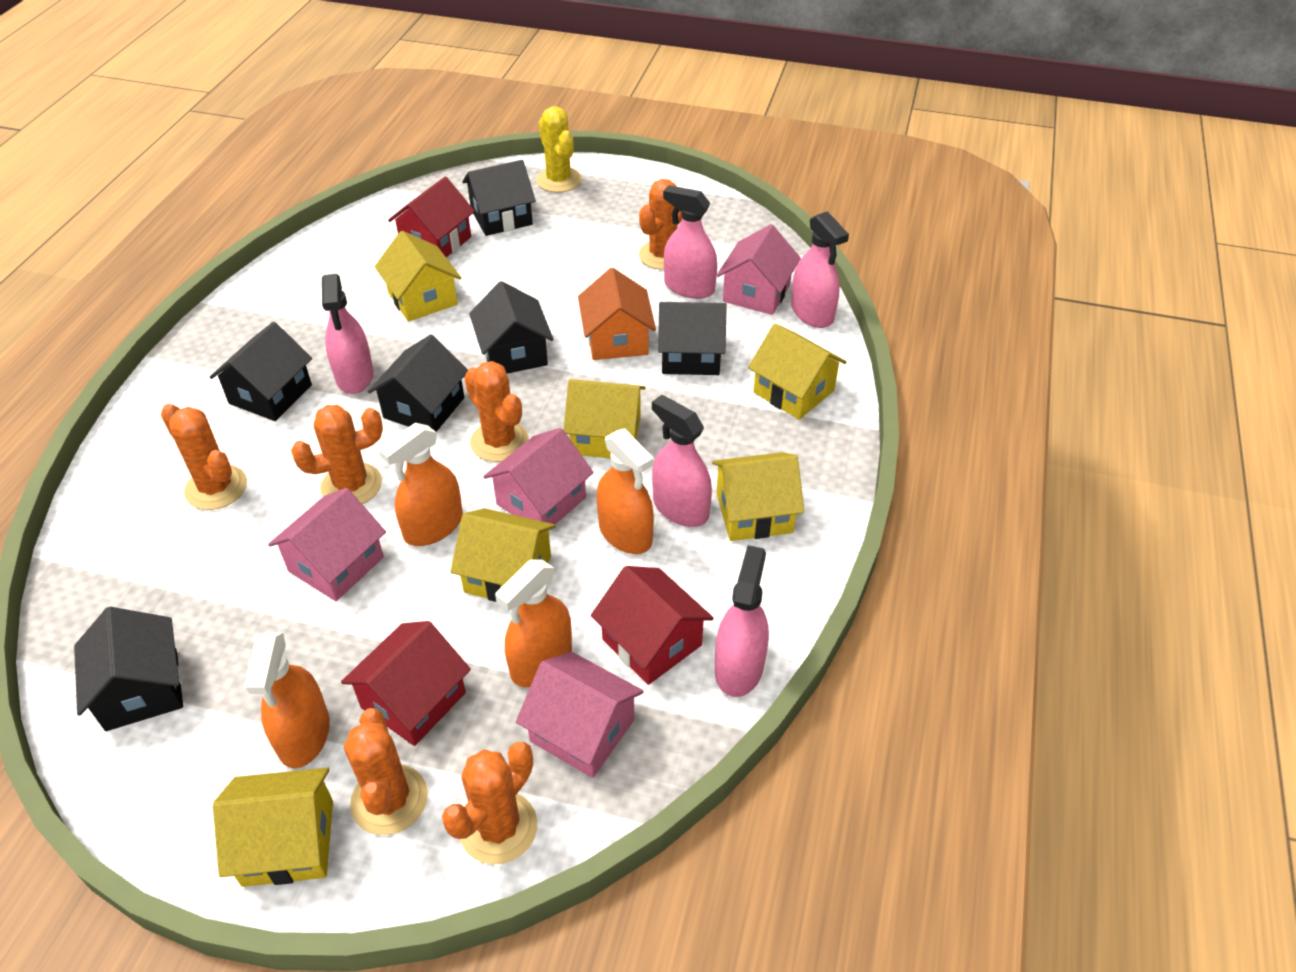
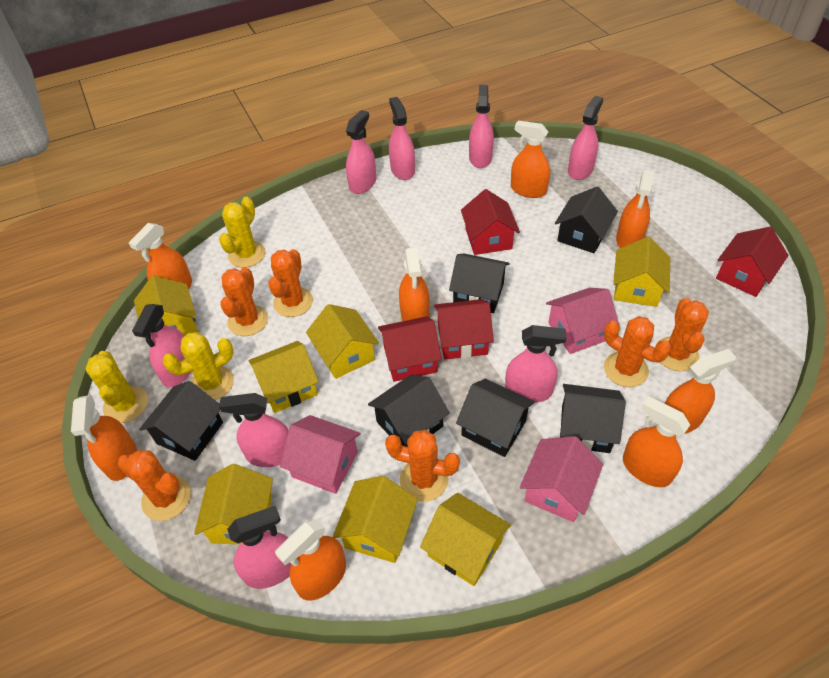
orange house: [578,268,656,360] = 1 -> none = 0
orange spray bottle: [244,633,330,768] [378,423,463,546] [495,559,572,687] [596,428,654,554] = 4 -> [71,395,137,481] [129,223,192,289] [275,519,346,600] [399,247,430,321] [511,121,550,198] [616,170,654,248] [623,396,690,487] [664,349,736,434] = 8
pink house: [268,488,386,601] [483,428,594,531] [516,652,644,778] [717,224,801,315] = 4 -> [280,415,361,494] [520,436,603,522] [546,288,619,354] = 3
pink spray bottle: [322,274,374,394] [652,395,712,527] [663,185,717,299] [715,545,769,697] [791,211,849,328] = 5 -> [132,304,191,387] [219,393,289,467] [227,506,291,589] [346,110,376,194] [389,97,415,180] [469,85,494,168] [505,325,566,403] [568,96,603,180] = 8
red house: [341,621,471,746] [388,177,475,257] [591,566,714,685] = 3 -> [378,316,442,382] [434,299,494,360] [461,189,520,255] [716,227,789,297] = 4
yellow cactus: [536,106,582,193] = 1 -> [86,351,148,423] [162,332,234,400] [219,197,266,268] = 3
yellow house: [213,768,333,887] [375,231,461,322] [450,508,556,602] [563,379,646,459] [712,452,804,541] [748,323,847,420] = 6 -> [134,275,197,336] [194,464,273,544] [249,341,319,413] [306,304,379,379] [333,476,418,563] [420,493,511,586] [613,237,670,307] = 7

